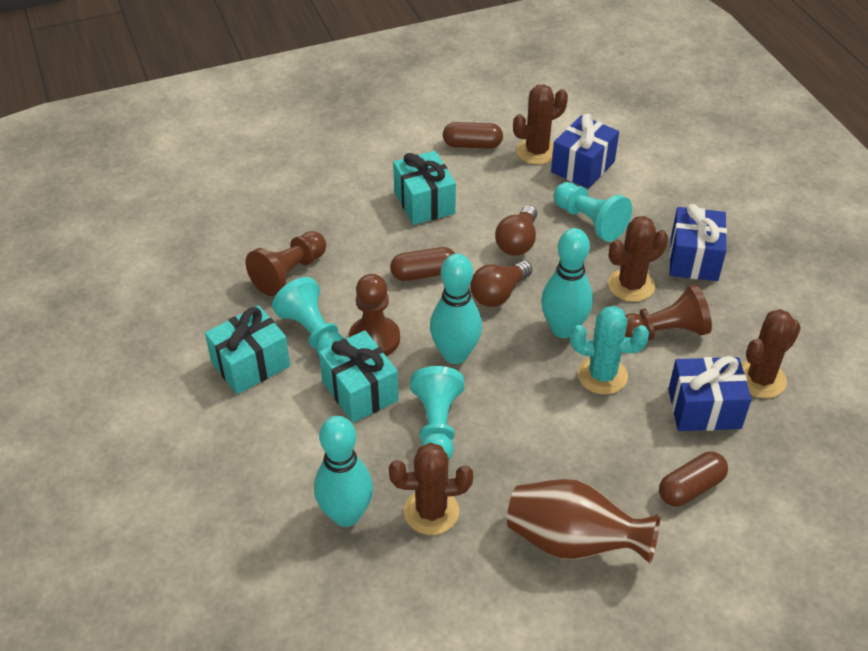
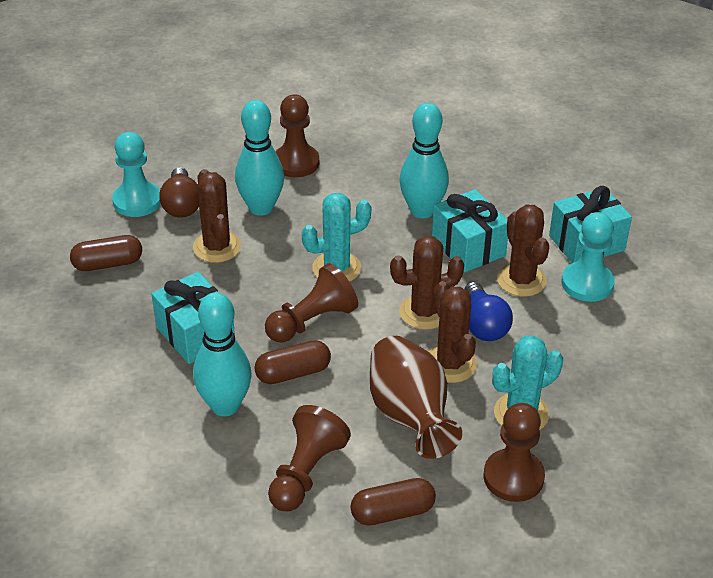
blue gift: [551,114,619,189] [668,356,752,431] [669,204,727,281] = 3 -> none = 0
blue light bulb: none = 0 -> [464,282,513,341] = 1
brown light bulb: [470,261,532,307] [495,205,537,256] = 2 -> [159,167,199,218] = 1
brown pawn: [246,231,326,296] [349,274,400,356] [625,284,712,340] = 3 -> [265,263,358,343] [268,405,351,512] [275,95,319,177] [483,403,545,502] = 4
turquoise cactus: [571,306,649,395] = 1 -> [302,193,371,282] [492,335,563,430] = 2
turquoise pawn: [272,277,344,355] [410,366,464,460] [553,182,632,242] = 3 -> [112,132,161,217] [561,212,615,302] = 2

